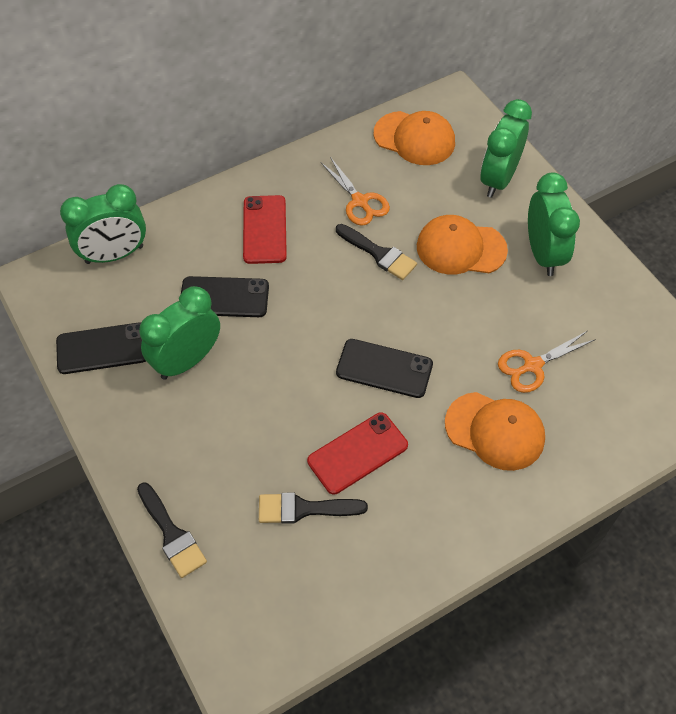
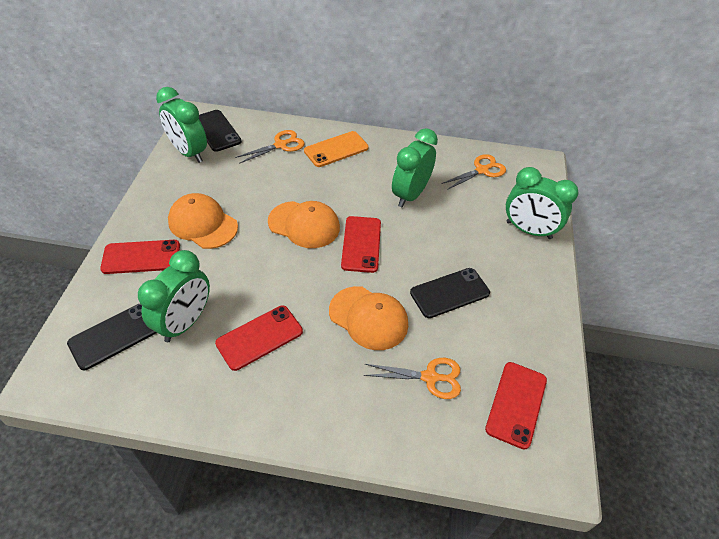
black brush: [137,482,207,578] [259,492,368,524] [336,224,417,280] = 3 -> none = 0
orange phone: none = 0 -> [304,131,369,167] = 1
orange scissors: [321,157,390,226] [498,331,596,393] = 2 -> [235,130,305,164] [364,358,461,399] [441,154,506,190] = 3
red phone: [243,195,287,264] [307,412,408,495] = 2 -> [100,240,180,274] [215,305,303,371] [341,216,381,273] [485,362,547,450] = 4

